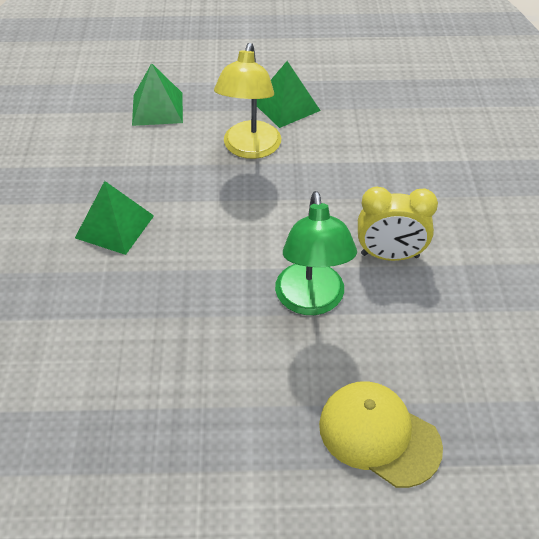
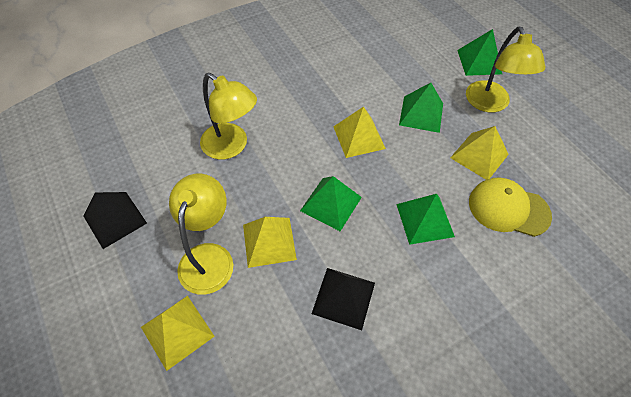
black pyramid: none = 0 -> [83,192,147,249] [312,268,375,330] = 2
green lamp: [275,191,357,315] = 1 -> none = 0
green pyramid: [75,181,154,255] [132,63,183,126] [257,61,321,128] = 3 -> [300,176,362,231] [396,194,455,245] [399,83,443,133] [457,29,502,76] = 4
yellow clock: [358,187,438,261] = 1 -> none = 0
yellow lamp: [214,43,281,159] = 1 -> [169,174,233,295] [200,73,257,159] [466,27,545,112] = 3
yellow pyramid: none = 0 -> [141,296,215,371] [243,217,297,268] [333,107,386,158] [450,126,509,180] = 4

